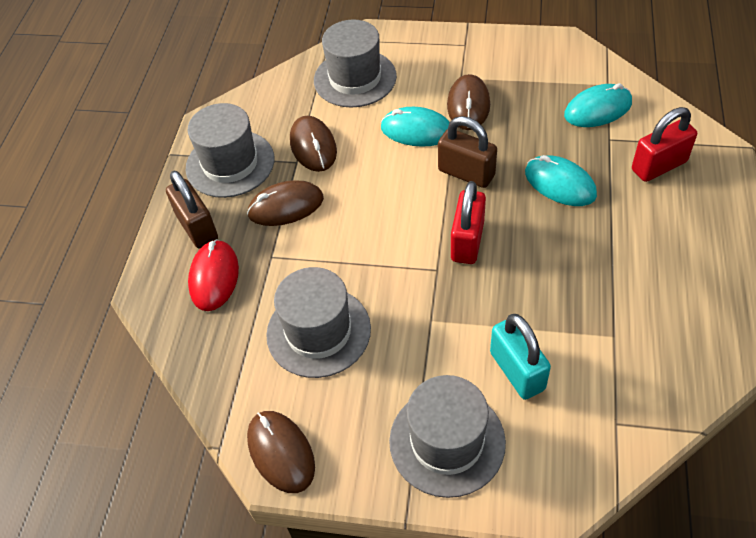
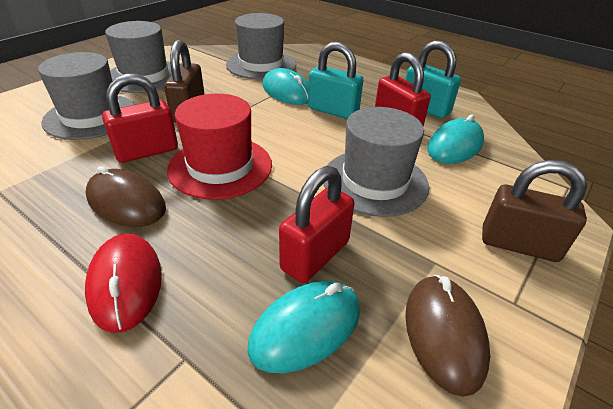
brown mouse: [247,180,324,226] [247,411,315,493] [290,116,337,172] [447,74,490,130] = 4 -> [86,166,166,227] [405,275,490,397] = 2
red hat: none = 0 -> [167,94,272,200] = 1
red padlock: [451,181,486,264] [632,107,697,182] = 2 -> [102,74,178,163] [279,166,354,283] [375,52,431,127] = 3
turquoise padlock: [490,314,551,400] = 1 -> [308,42,363,119] [405,41,461,118] = 2

